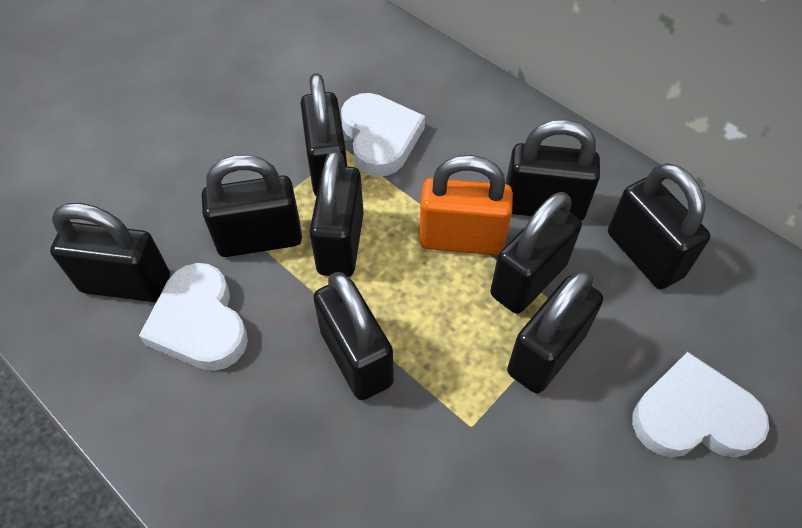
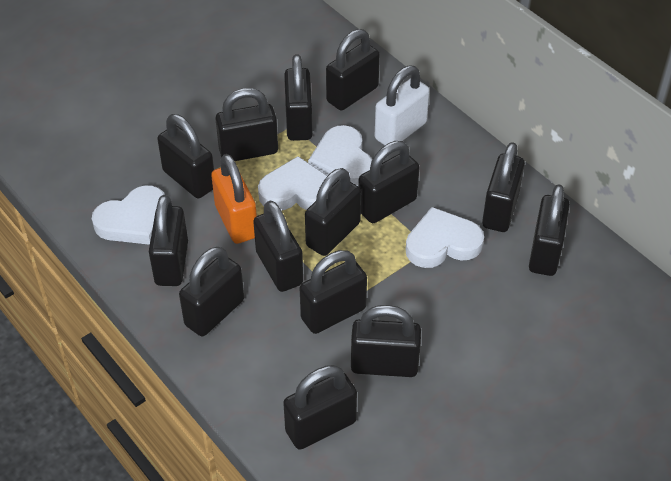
black padlock: [50,203,170,302] [202,155,302,257] [300,73,347,196] [309,150,364,277] [313,272,394,400] [491,192,582,314] [506,119,600,221] [507,270,603,394] [608,163,710,289] = 9 -> [149,195,188,286] [157,114,214,198] [179,247,244,336] [216,88,278,161] [253,200,303,292] [283,365,357,450] [284,55,313,141] [300,250,367,334] [305,168,361,256] [326,29,380,111] [351,305,421,377] [358,141,419,223] [482,142,525,232] [529,184,570,276] = 14
white heart: [139,263,248,371] [341,93,425,177] [632,352,769,458] = 3 -> [92,185,165,245] [258,156,327,210] [308,125,372,186] [406,207,484,268] = 4
white padlock: none = 0 -> [375,66,430,145] = 1

